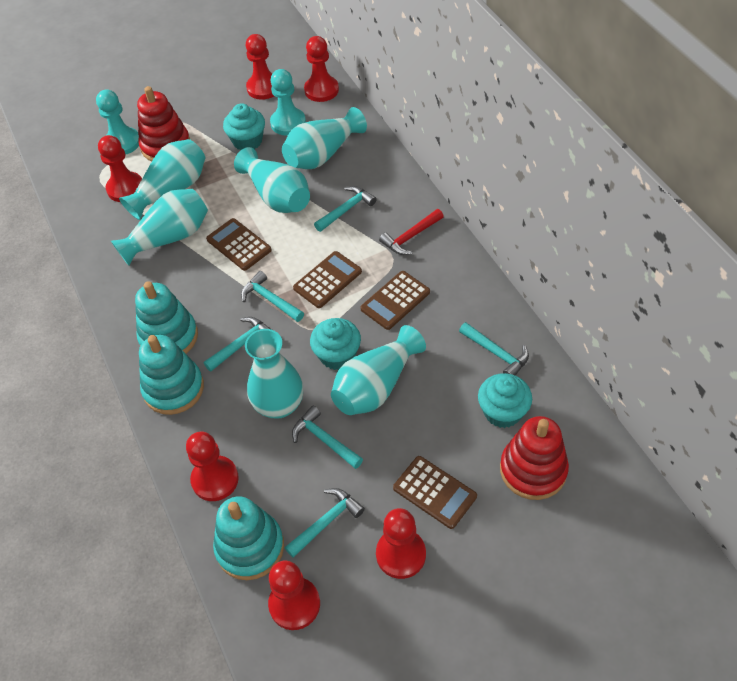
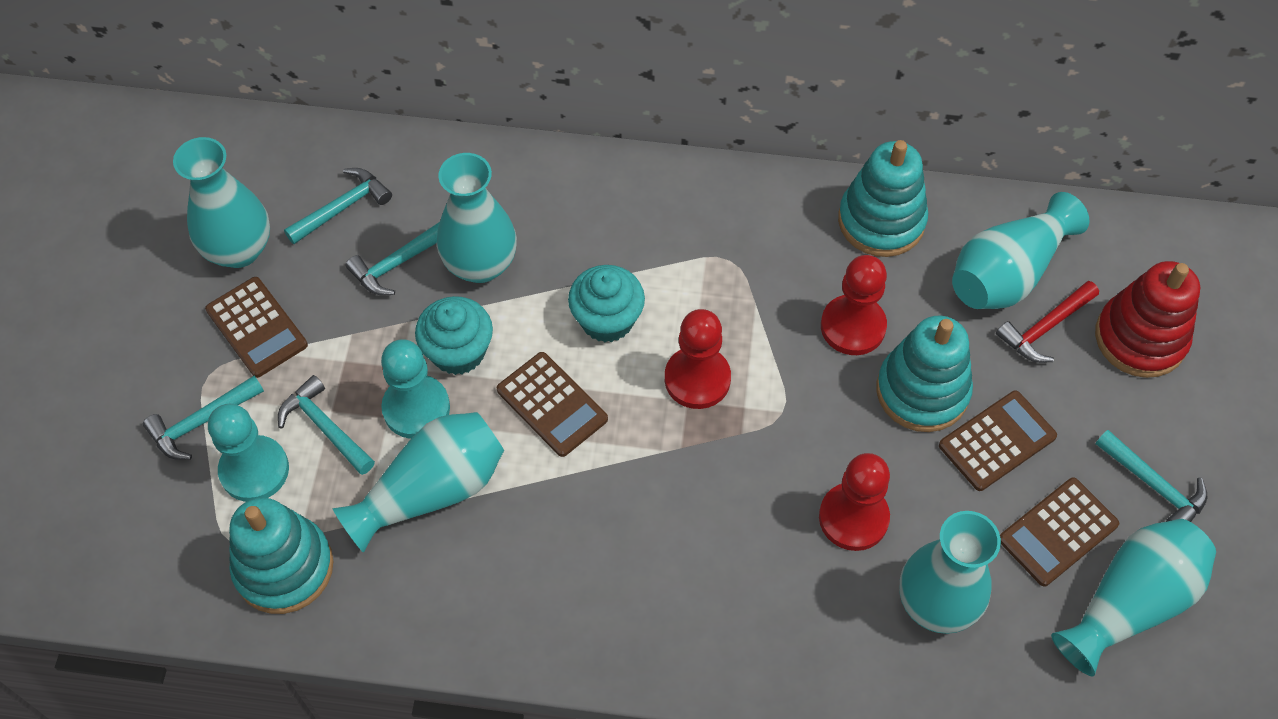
red pawn: [98,135,142,202] [186,431,239,501] [245,34,274,100] [268,561,320,630] [304,36,339,102] [376,508,426,579] = 6 -> [665,309,731,409] [819,453,890,551] [821,255,887,355] = 3
red stacking toy: [137,86,190,162] [500,416,569,500] = 2 -> [1095,261,1200,378] = 1
turquoise cupcake: [223,103,265,151] [310,318,361,370] [478,373,532,428] = 3 -> [415,296,493,375] [568,265,645,342] = 2
turquoise hammer: [204,317,272,372] [241,271,304,322] [285,488,365,558] [292,406,363,469] [314,186,377,232] [459,322,529,376] = 6 -> [143,376,264,460] [278,375,375,475] [284,168,392,244] [346,222,440,295] [1095,430,1208,522] = 5

